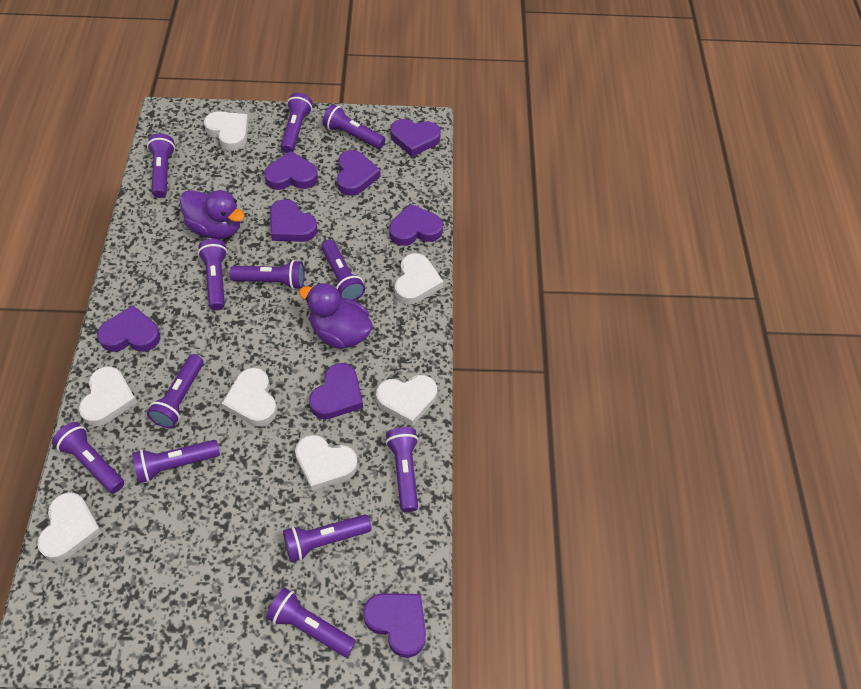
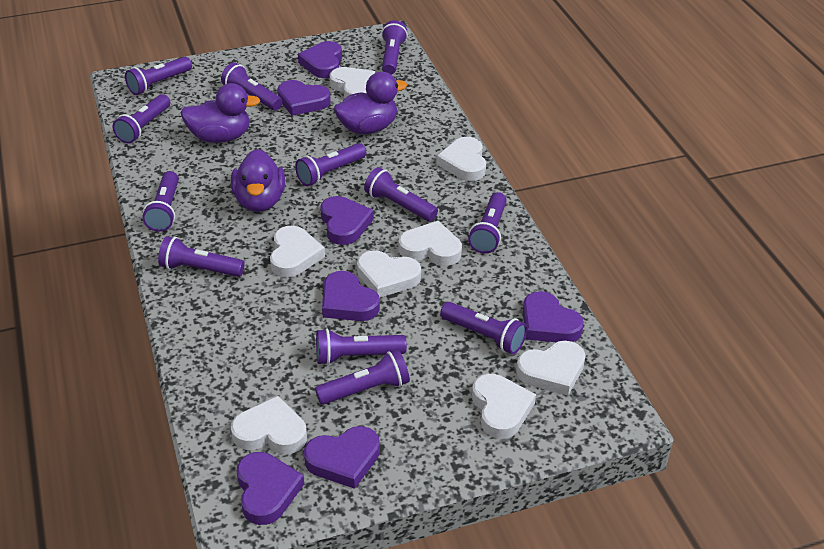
purple duck: [180,190,245,239] [299,283,373,349] = 2 -> [180,83,261,143] [231,149,285,212] [334,72,407,135] = 3
purple heart: [97,305,161,352] [264,151,318,190] [270,199,318,242] [309,363,363,419] [337,150,380,196] [363,593,426,658] [389,204,443,246] [390,119,441,157] = 8 -> [236,452,304,525] [277,80,331,116] [298,41,342,78] [304,426,380,489] [321,196,374,245] [322,271,380,321] [523,291,584,342] = 7
white heart: [37,492,102,562] [79,366,137,426] [204,111,249,151] [222,368,277,426] [295,435,358,491] [376,375,437,426] [395,253,443,304] = 7 -> [231,396,307,454] [270,225,325,278] [329,67,375,98] [357,250,421,298] [399,221,462,266] [437,137,486,181] [472,374,536,439] [516,341,585,396] = 8

